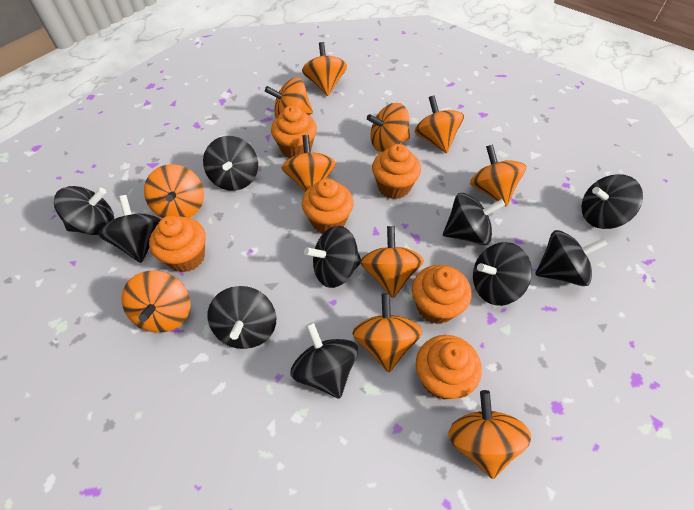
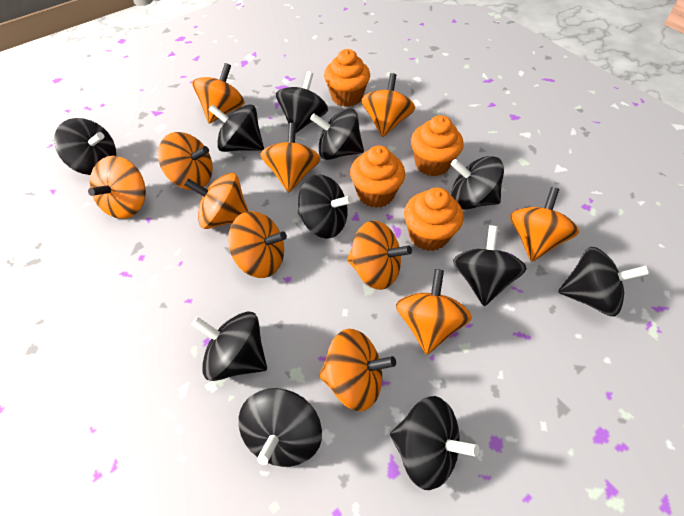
black spinning top: [54,186,114,235] [98,195,161,263] [203,136,258,191] [208,286,276,349] [290,322,358,399] [304,226,361,288] [443,193,505,245] [473,242,532,306] [535,230,608,286] [581,174,643,229] = 10 -> [54,118,116,175] [191,312,267,381] [208,104,264,152] [239,388,322,467] [276,71,328,133] [298,174,353,239] [310,108,364,160] [390,396,479,490] [451,156,504,210] [453,225,527,306] [558,247,649,317] = 11
orange cupcake: [149,215,206,272] [271,105,317,158] [302,178,354,234] [372,144,421,199] [412,265,471,324] [416,335,482,400] = 6 -> [324,49,370,107] [350,145,405,208] [404,188,464,251] [411,115,464,176] = 4

